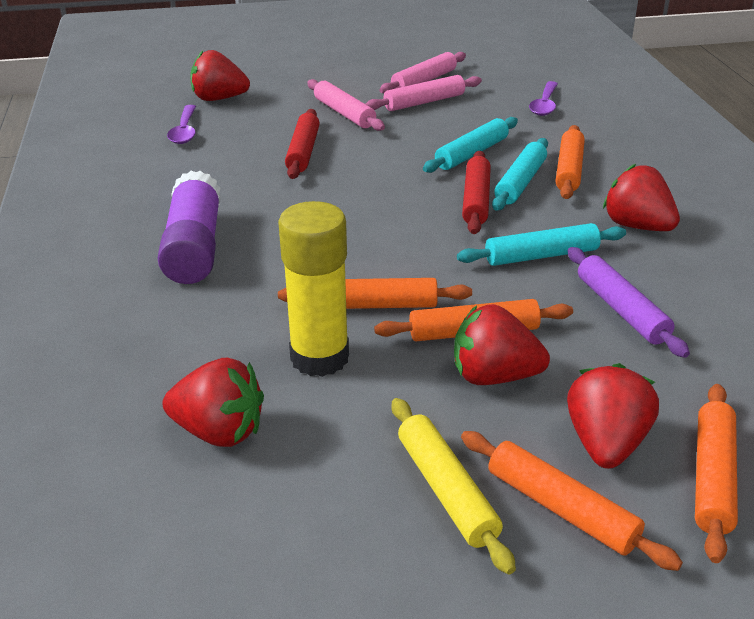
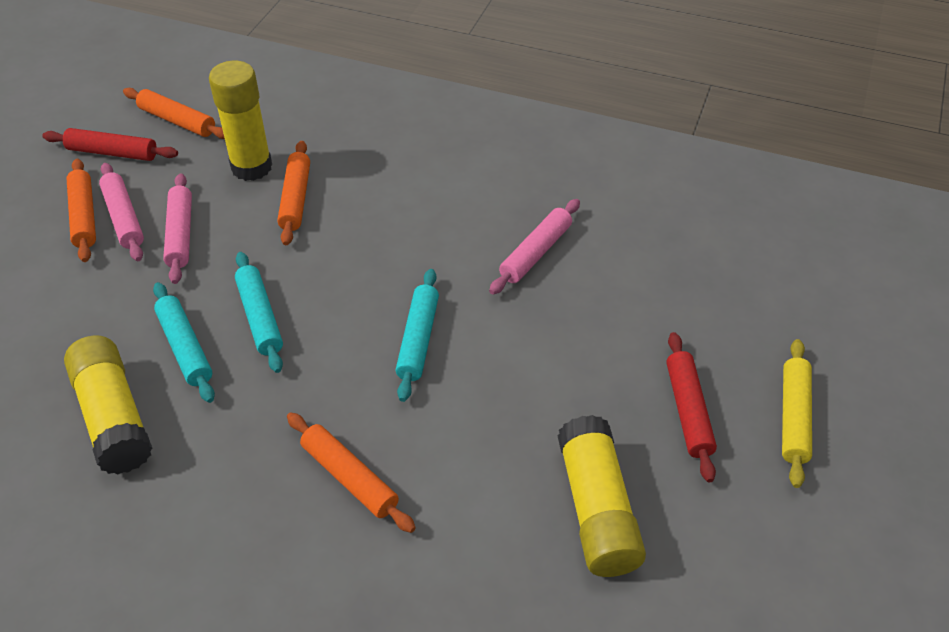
orange rolling pin: [278,278,472,309] [374,299,573,341] [461,431,683,571] [556,125,585,199] [695,384,738,563] = 5 -> [67,159,96,262] [123,88,225,139] [277,141,310,245] [287,413,416,533] = 4
purple glue stick: [157,171,221,284] = 1 -> none = 0
purple rolling pin: [568,247,690,358] = 1 -> none = 0
purple spoon: [167,105,196,144] [529,81,558,116] = 2 -> none = 0
red strawberry: [163,358,264,447] [191,50,250,101] [454,304,550,385] [567,363,659,469] [603,164,680,231] = 5 -> none = 0
yellow glue stick: [278,201,349,377] = 1 -> [64,336,152,474] [209,61,272,181] [558,415,646,577] = 3

